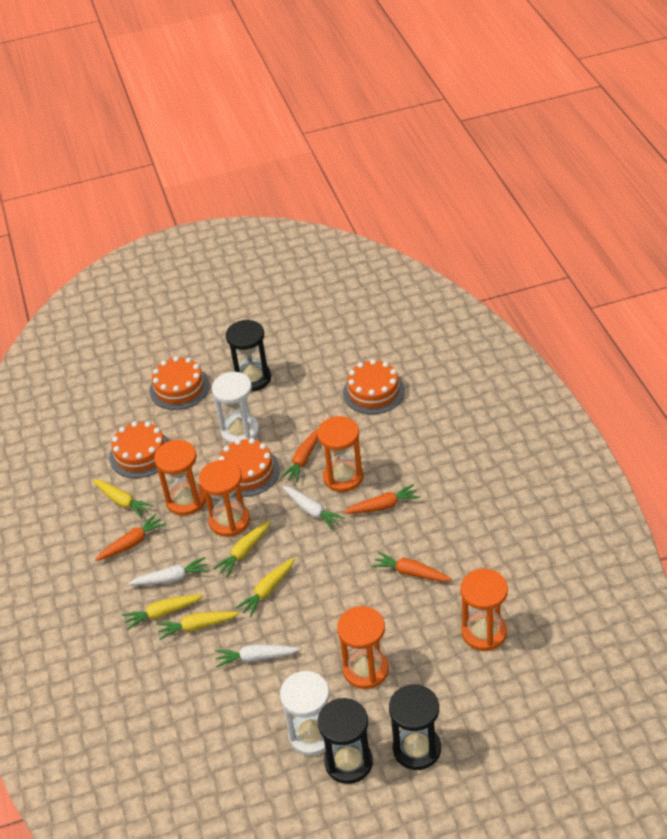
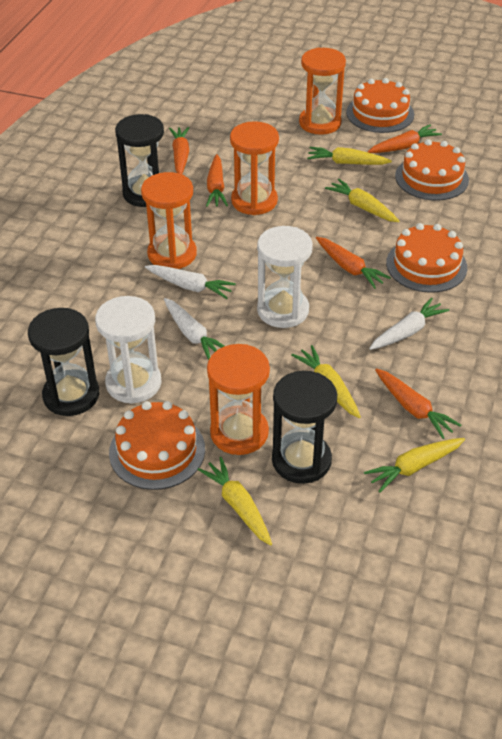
orange carrot: [95,513,166,561] [281,429,318,483] [343,484,420,514] [371,552,452,582] = 4 -> [169,127,189,174] [206,154,228,207] [316,237,391,289] [368,124,442,153] [375,369,461,439] = 5
orange hourglass: [154,440,206,516] [199,460,250,537] [317,416,364,492] [337,606,389,689] [460,569,508,651] = 5 -> [141,172,197,269] [207,344,270,455] [230,121,279,215] [299,48,346,135] = 4

